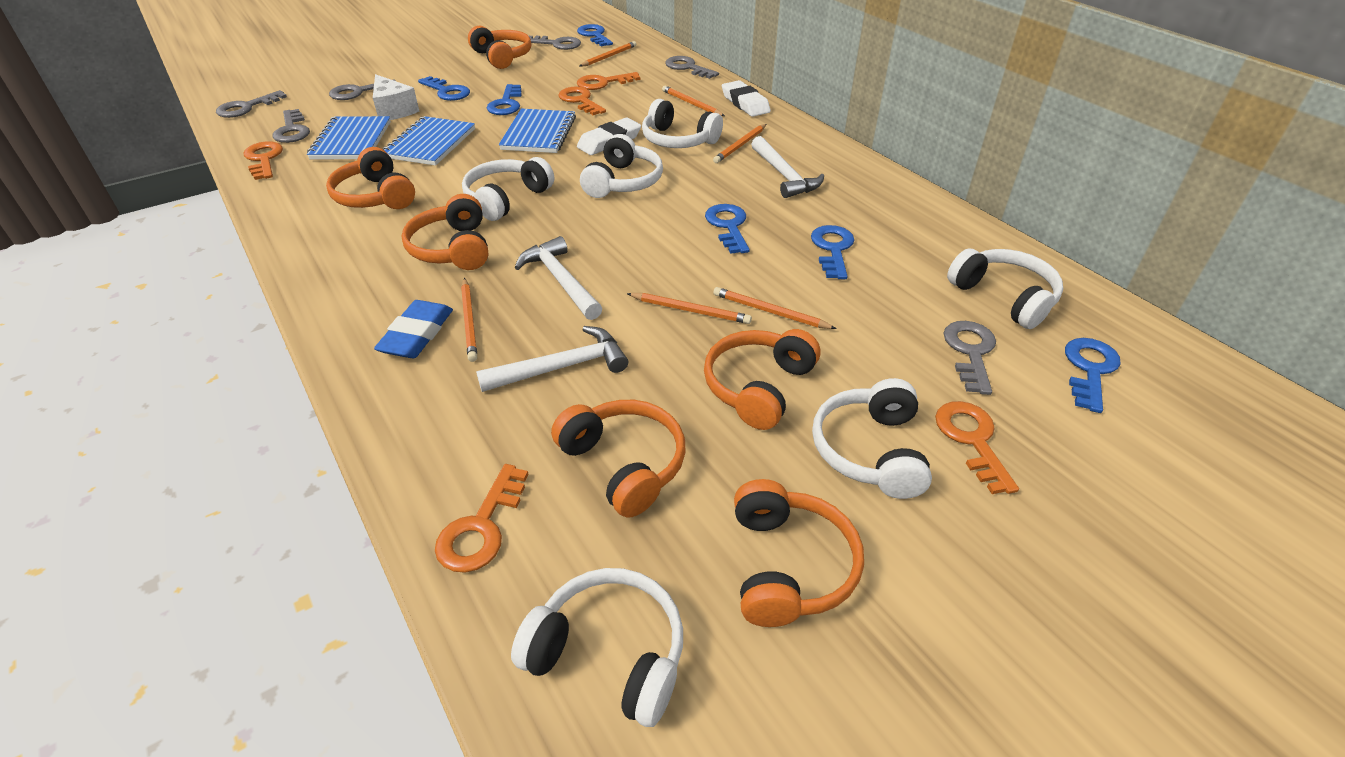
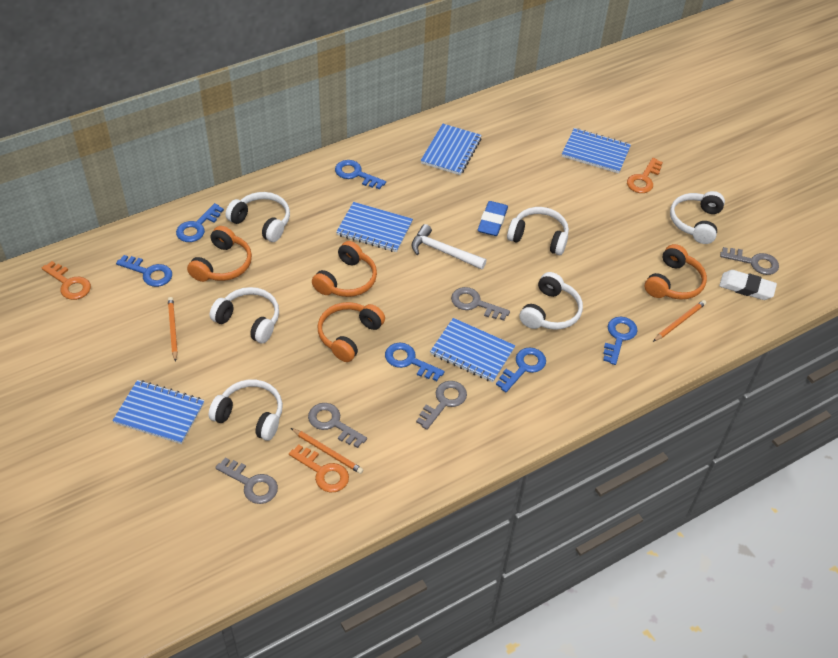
blue notebook: [307,116,391,159] [383,116,475,166] [499,109,576,153] = 3 -> [112,380,205,444] [336,202,413,252] [421,124,482,175] [430,318,515,382] [562,128,631,174] = 5
grey key: [216,90,287,118] [272,109,310,143] [329,79,396,100] [529,36,581,50] [665,56,719,79] [943,321,996,395] = 6 -> [215,458,278,504] [308,403,367,448] [416,381,467,430] [451,287,510,321] [720,247,779,275] = 5
orange headphones: [326,147,415,209] [402,194,488,270] [468,26,531,69] [551,400,686,518] [704,329,820,430] [734,479,864,627] = 6 -> [187,226,252,282] [312,241,377,297] [318,302,385,362] [645,244,707,300] = 4
orange key: [243,141,283,180] [435,464,529,573] [558,87,606,115] [577,72,640,90] [935,401,1019,494] = 5 -> [42,261,91,300] [289,445,349,493] [627,158,663,193] = 3
orange pencil: [461,278,477,362] [580,41,636,67] [627,293,752,324] [662,86,725,116] [713,124,766,163] [713,287,837,329] = 6 -> [168,297,178,362] [291,428,363,474] [653,300,706,342] = 3
white cheese: [373,74,419,120] = 1 -> none = 0
white eraser: [577,118,641,155] [722,80,771,117] = 2 -> [719,270,777,300] = 1
white hammer: [476,326,628,392] [515,236,602,320] [751,136,824,198] = 3 -> [412,224,487,270] = 1

